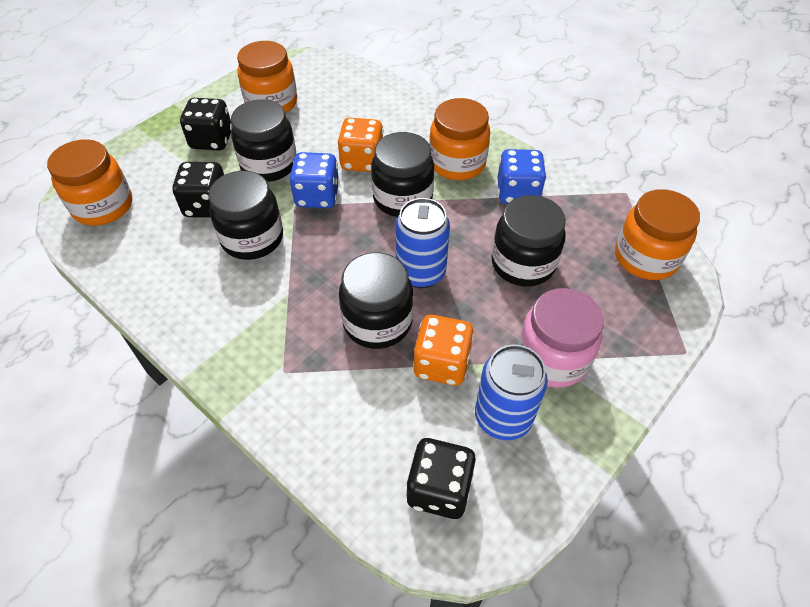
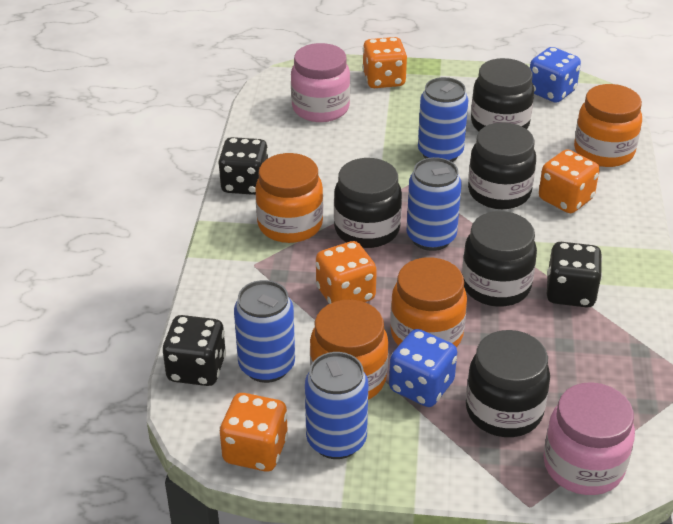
blue can: [395,198,450,288] [475,345,548,440] = 2 -> [234,280,295,383] [305,352,368,459] [407,157,462,251] [418,77,468,162] = 4
orange dice: [338,118,383,172] [413,315,474,386] = 2 -> [219,393,288,472] [316,241,377,304] [362,37,407,88] [539,149,600,213] = 4
pink jar: [518,288,604,388] = 1 -> [291,43,350,122] [543,382,635,495] = 2

